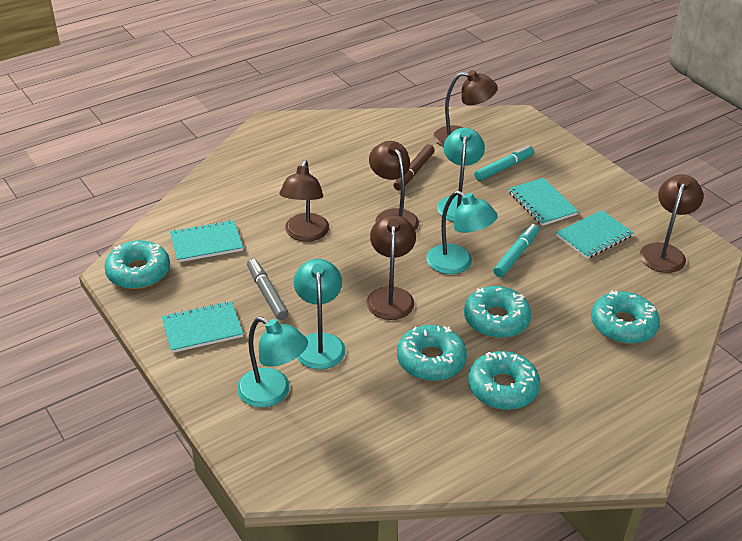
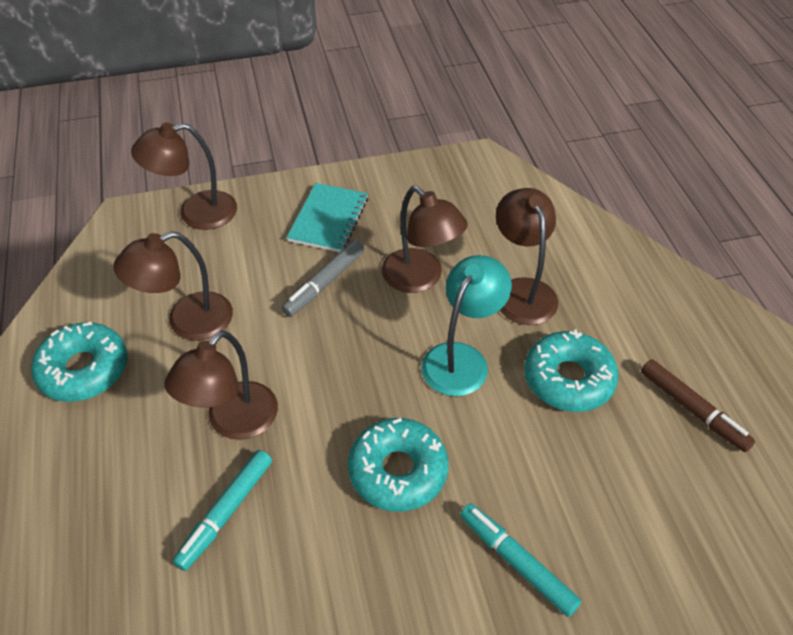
turquoise donut: [104,240,170,289] [397,325,467,381] [464,286,531,338] [468,351,540,410] [591,290,660,344] = 5 -> [31,322,127,402] [348,418,449,512] [524,330,619,412] = 3
turquoise lamp: [237,317,308,407] [294,259,346,369] [426,191,498,274] [437,127,485,222] = 4 -> [421,255,512,396] = 1
turquoise notebook: [162,301,243,353] [170,220,243,262] [508,178,579,226] [556,210,634,259] = 4 -> [286,183,368,252] = 1

